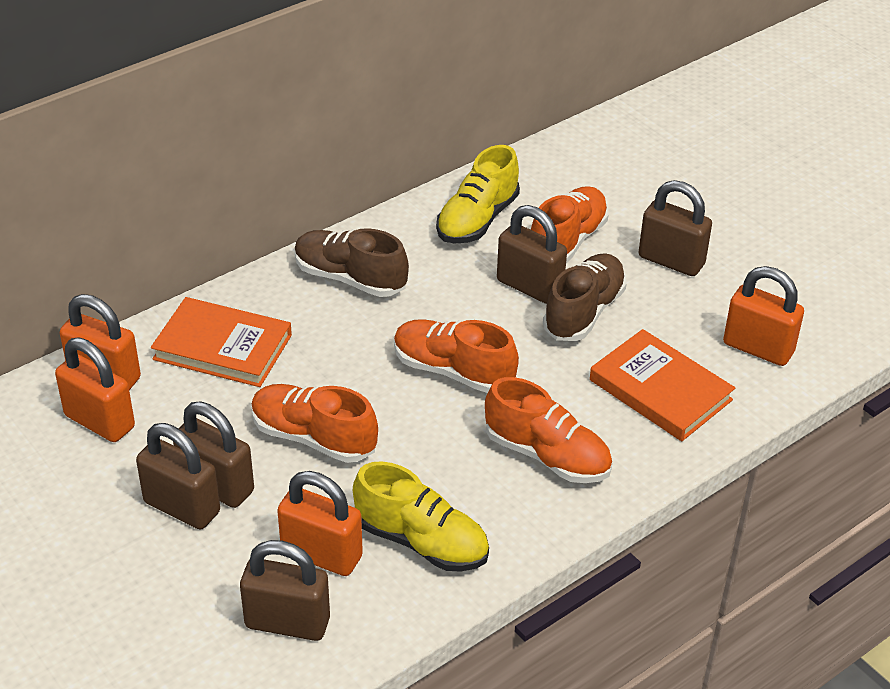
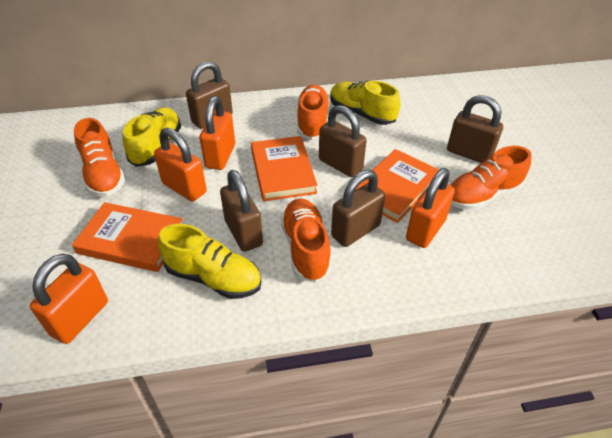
brown shoe: [295,228,409,297] [543,253,627,341] = 2 -> none = 0
orange book: [151,297,292,387] [590,329,735,441] = 2 -> [72,202,182,272] [251,136,317,201] [356,149,439,223] = 3
yellow shoe: [353,461,489,571] [436,145,520,244] = 2 -> [123,107,181,167] [158,224,261,299] [330,81,400,125] = 3

